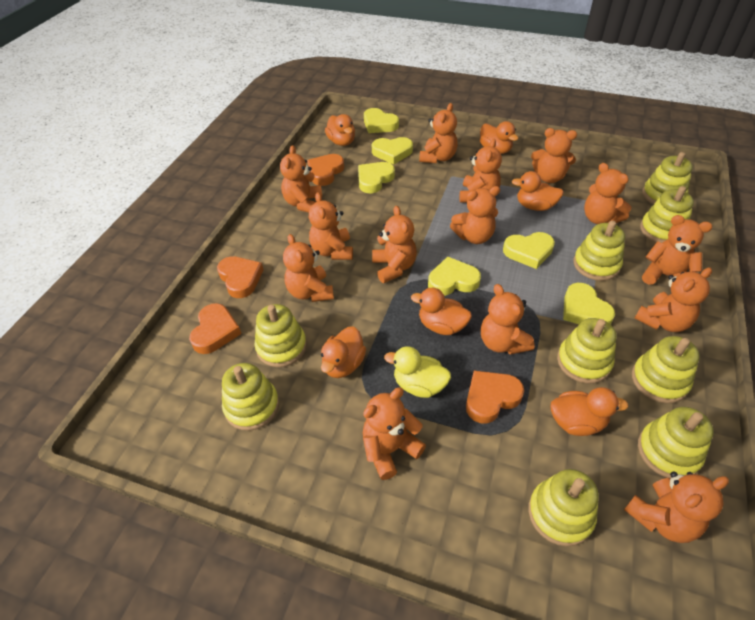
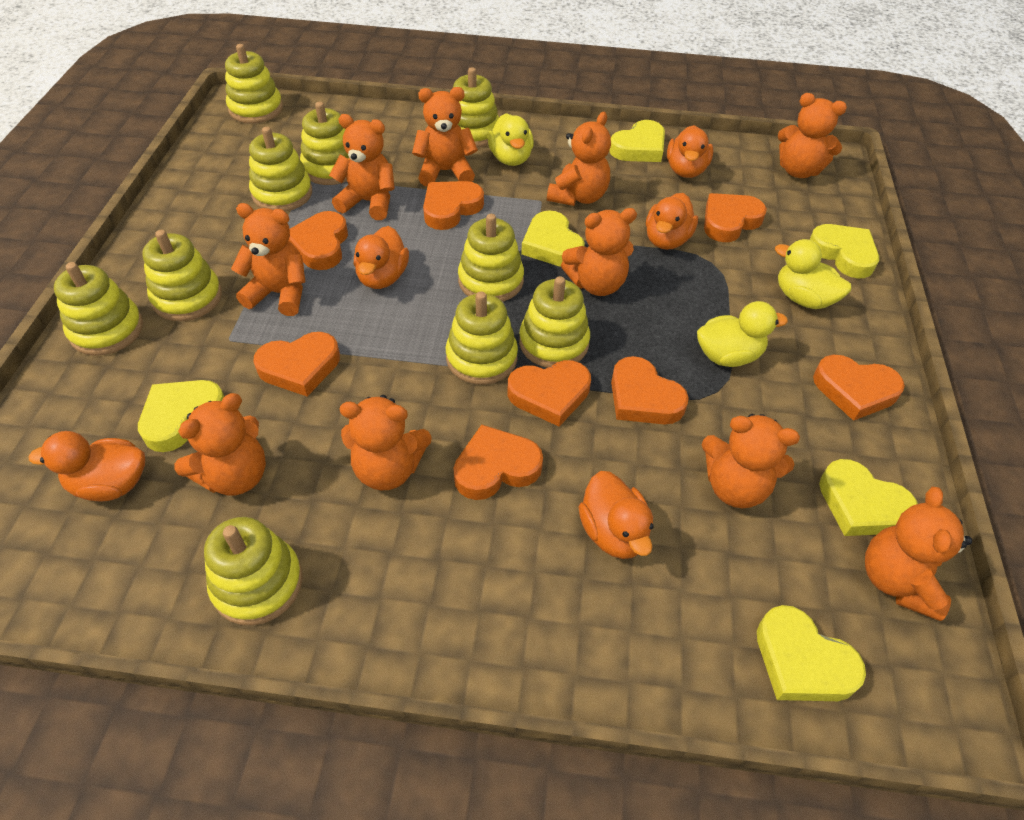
orange duck: [321,326,366,378] [325,114,355,146] [411,288,472,335] [480,121,519,154] [512,171,564,211] [551,387,628,436] = 6 -> [29,431,145,501] [354,226,409,289] [578,471,654,559] [646,193,698,250] [667,125,713,178] = 5
orange heart: [189,303,241,354] [217,256,264,298] [307,154,344,186] [466,371,524,424] = 4 -> [253,332,340,396] [288,211,348,270] [423,181,484,230] [453,424,543,500] [508,360,591,427] [611,356,689,425] [704,193,767,242] [813,355,905,421] = 8
orange teddy bear: [280,145,322,213] [283,234,334,302] [309,192,353,260] [363,387,426,480] [372,206,417,283] [419,103,458,163] [450,186,500,244] [459,139,502,203] [481,284,535,355] [531,128,577,183] [584,163,631,224] [624,471,729,543] [634,267,712,332] [642,215,712,285] = 14 -> [175,393,266,496] [231,203,306,316] [329,114,395,220] [340,395,431,490] [412,87,478,186] [547,112,611,206] [561,208,637,296] [702,414,800,508] [778,93,847,178] [865,487,972,621] = 10
yellow duck: [384,346,451,398] = 1 -> [487,113,534,166] [697,301,788,367] [775,239,851,309] = 3
yellow stacking toy: [222,363,279,431] [254,304,307,367] [528,469,599,547] [557,318,617,384] [573,221,625,281] [632,336,700,403] [638,407,714,478] [640,186,694,243] [642,152,693,205] = 9 -> [54,262,143,356] [142,230,222,321] [204,517,303,625] [225,44,283,124] [249,127,312,212] [300,102,349,185] [445,291,518,385] [453,67,499,148] [458,214,524,302] [519,276,590,368] = 10

